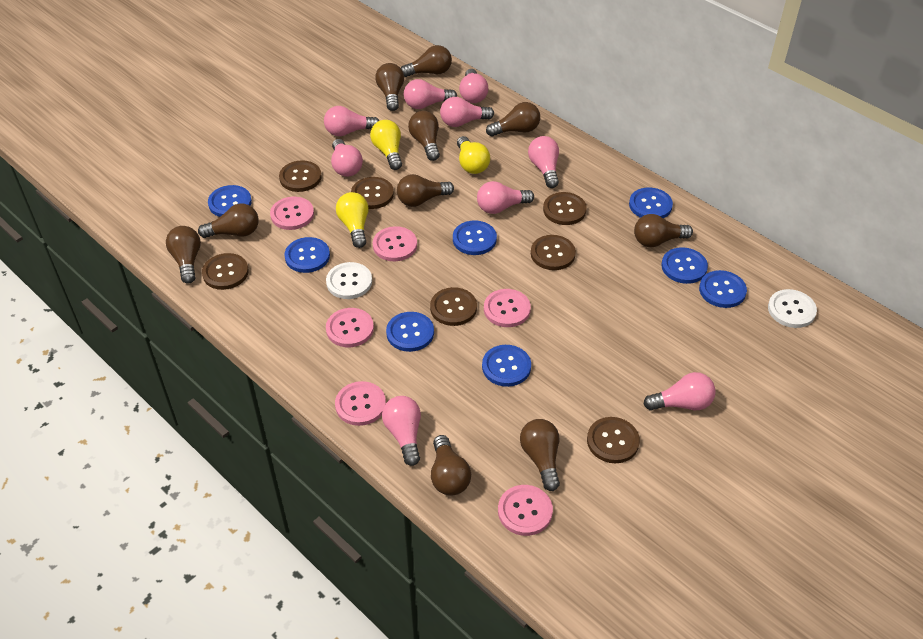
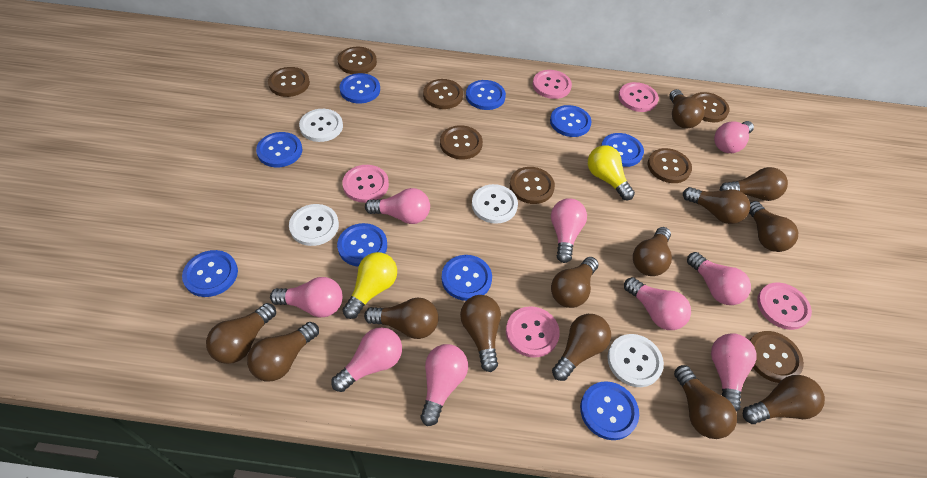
blue button: [208,185,252,217] [284,237,330,273] [386,312,434,352] [453,220,497,255] [482,345,531,387] [629,188,673,218] [661,247,708,284] [699,270,747,308] = 8 -> [182,250,238,297] [256,132,302,167] [337,223,387,267] [339,73,380,103] [442,255,492,301] [466,80,506,110] [550,105,592,137] [580,381,639,440] [601,133,644,167] = 9
brown button: [202,253,248,290] [279,160,321,192] [351,177,394,209] [430,287,477,326] [531,235,576,270] [543,192,587,225] [587,417,640,463] = 7 -> [268,67,310,97] [338,47,377,74] [423,79,463,109] [440,125,483,159] [510,167,555,204] [648,148,692,183] [692,92,730,122] [749,331,804,383] = 8
brown light bulb: [166,226,201,284] [198,203,259,238] [375,63,404,111] [397,174,454,207] [401,45,452,77] [408,111,440,161] [431,435,471,496] [486,102,540,136] [520,419,560,491] [634,214,693,247] = 10 -> [206,303,276,364] [247,322,319,382] [364,298,439,339] [460,295,501,372] [551,257,599,308] [552,314,611,381] [633,227,672,276] [669,89,704,129] [674,365,737,439] [683,187,750,224] [720,167,788,201] [743,375,825,424] [749,201,798,252] = 13
pink button: [270,197,314,230] [326,308,374,347] [335,381,386,426] [373,226,417,261] [484,289,531,327] [498,485,553,536] = 6 -> [342,165,389,203] [506,306,560,358] [533,70,572,99] [618,82,659,112] [757,283,812,330] = 5
white button: [326,262,372,299] [768,289,817,328] = 2 -> [289,204,339,246] [299,109,343,142] [472,184,518,224] [607,334,664,387] = 4
yellow light bulb: [336,192,369,248] [370,120,402,170] [457,136,490,174] = 3 -> [343,252,397,319] [588,145,635,200] = 2

